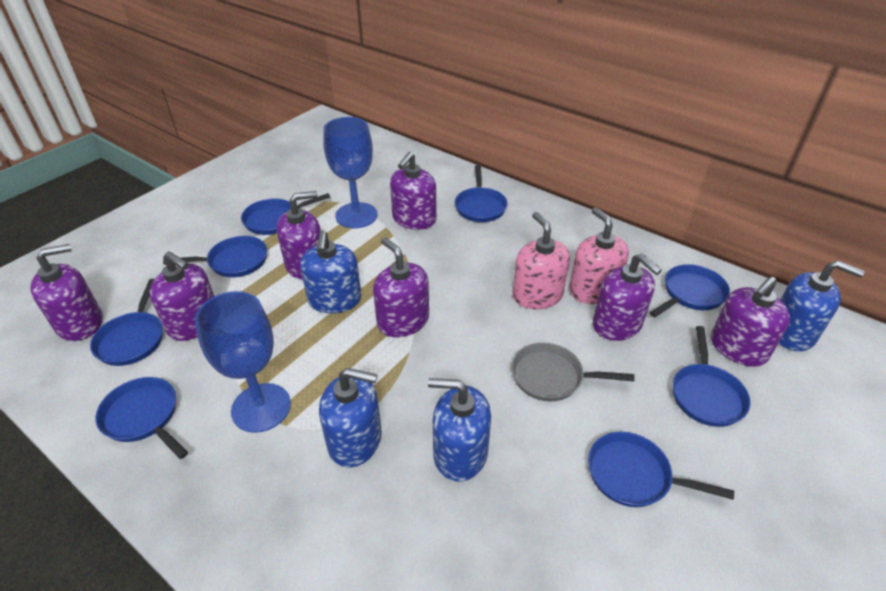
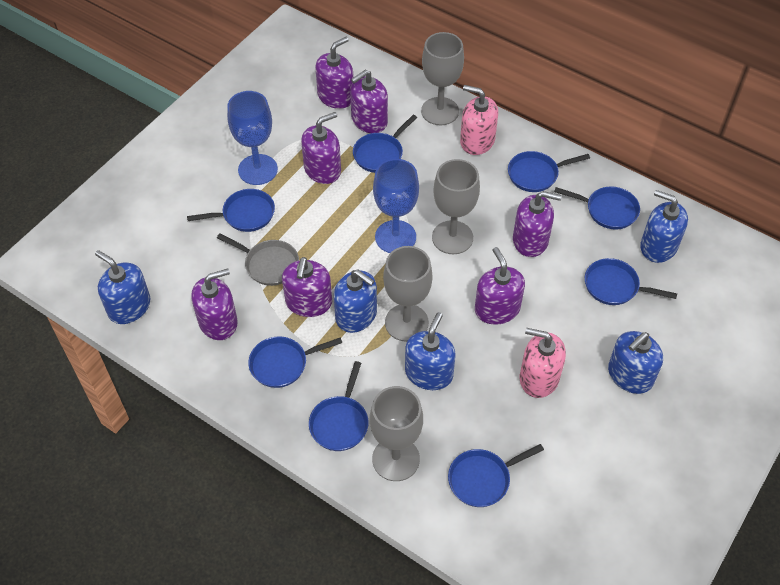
blue soap dispenser: [300,230,361,313] [319,368,382,467] [428,378,491,482] [778,260,865,351] = 4 -> [95,250,150,324] [334,270,377,333] [405,312,456,390] [608,331,663,394] [640,190,688,263] = 5
grey goblet: none = 0 -> [370,386,423,481] [383,246,433,342] [421,32,464,125] [432,159,480,254] = 4

